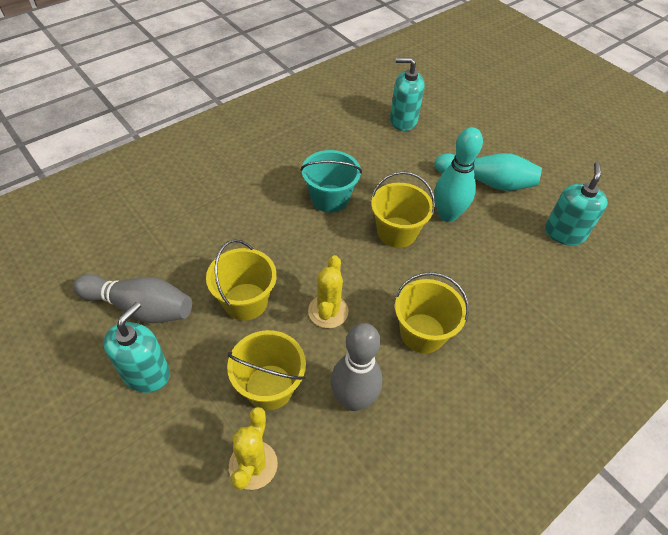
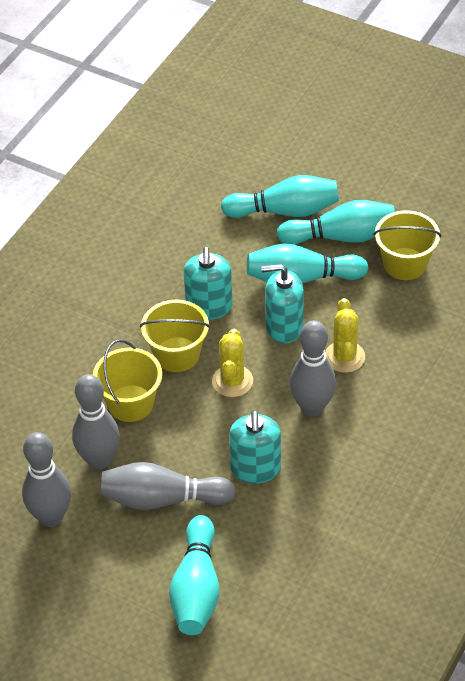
grey bowling pin: [73,274,192,323] [331,323,383,411] = 2 -> [22,432,71,527] [72,374,120,470] [100,462,236,510] [290,320,336,416] = 4
turquoise bowling pin: [434,127,483,222] [434,153,542,191] = 2 -> [169,515,219,635] [221,175,339,218] [247,243,368,284] [277,200,395,244] = 4
turquoise bucket: [300,150,362,213] = 1 -> none = 0
yellow bucket: [206,239,277,321] [227,330,306,410] [371,171,435,248] [395,272,469,353] = 4 -> [93,339,162,422] [140,300,210,372] [373,210,441,280] = 3

